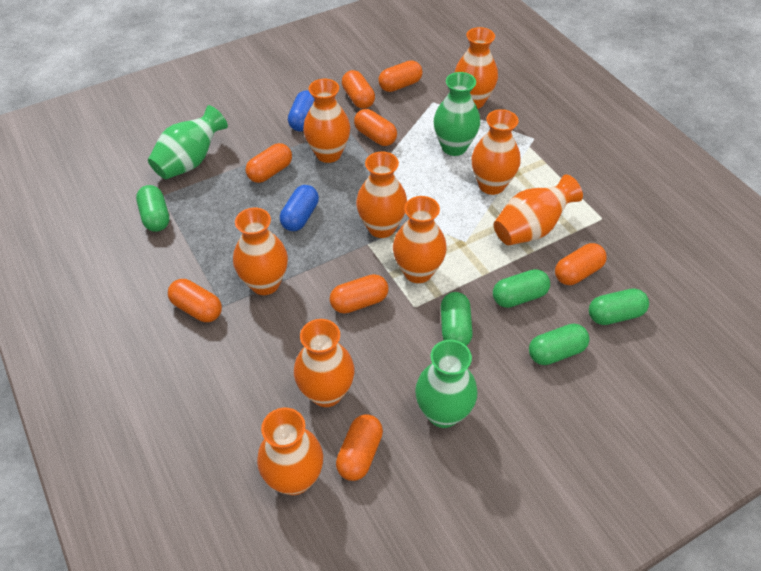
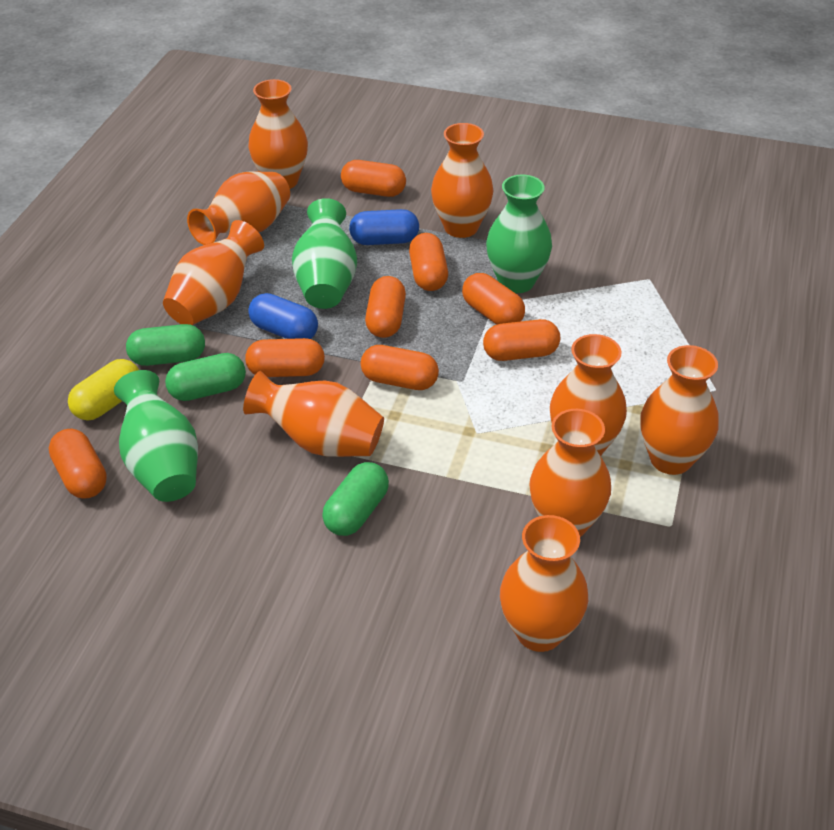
green capsule: [136,185,169,232] [441,292,473,346] [493,269,550,308] [529,323,590,365] [589,288,649,325] = 5 -> [126,324,205,366] [165,353,246,401] [322,462,389,536] = 3
yellow capsule: none = 0 -> [68,359,139,421] = 1

